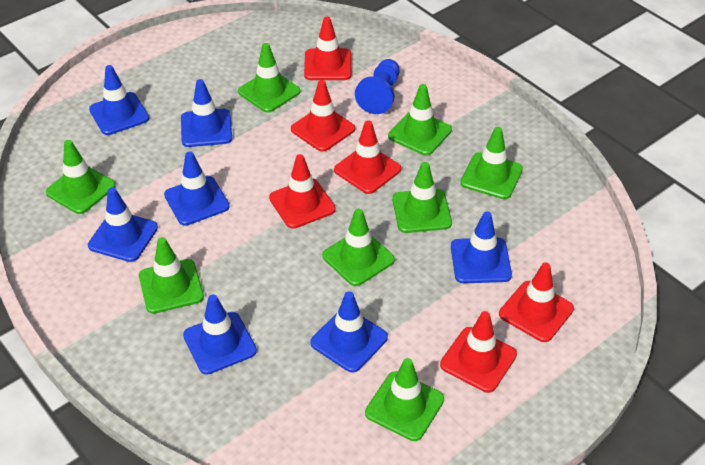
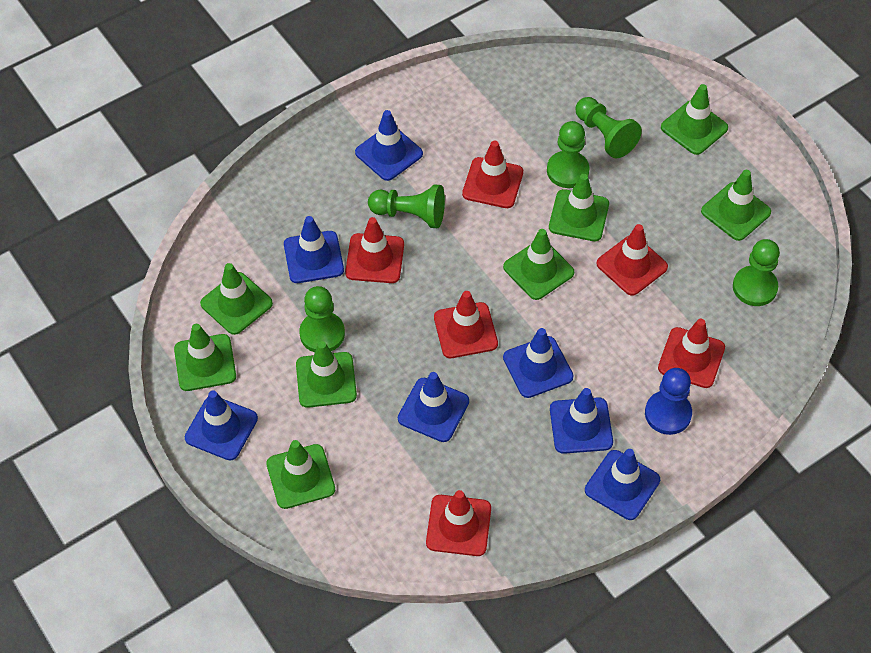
green pawn: none = 0 -> [299,286,345,352] [368,184,445,228] [547,121,590,188] [576,97,642,159] [733,239,780,306] = 5

